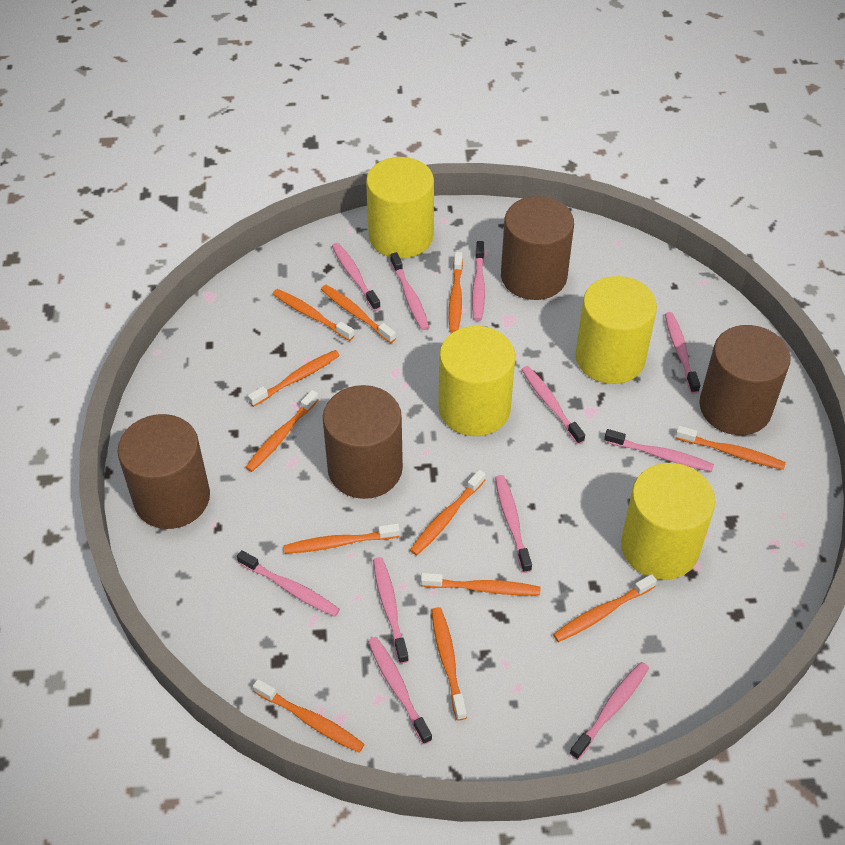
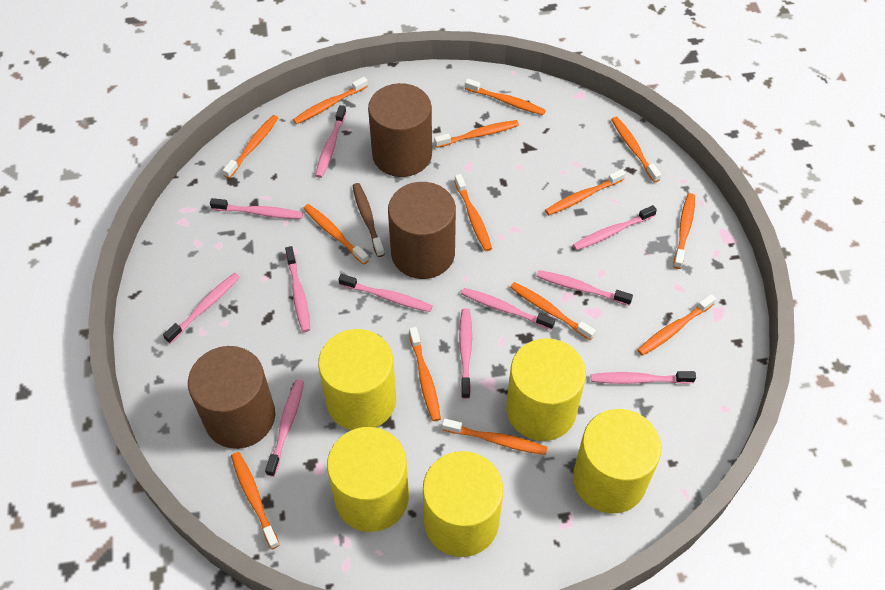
brown cylinder: [117,414,210,529] [323,385,403,499] [501,196,574,300] [699,325,791,435] = 4 -> [188,346,275,449] [368,83,432,177] [388,182,456,279] = 3
brown toothbrush: none = 0 -> [352,183,385,257] = 1
orange toothbrush: [245,390,319,472] [248,350,340,407] [253,679,365,753] [273,289,355,341] [284,523,400,554] [321,285,396,343] [410,470,486,556] [421,573,540,595] [432,607,467,721] [449,252,463,333] [553,574,657,642] [676,426,786,470] = 12 -> [223,115,278,179] [231,452,279,549] [293,77,368,124] [303,204,369,265] [409,327,441,421] [434,120,519,148] [442,418,548,455] [454,174,492,251] [465,78,546,115] [510,282,596,340] [545,169,625,215] [611,117,661,183] [637,294,716,356] [673,193,695,269] = 14
yellow cylinder: [366,157,434,259] [438,326,515,436] [575,276,657,384] [621,463,715,580] = 4 -> [318,329,396,430] [327,427,409,532] [423,451,503,557] [506,338,586,441] [573,409,661,514] = 5

